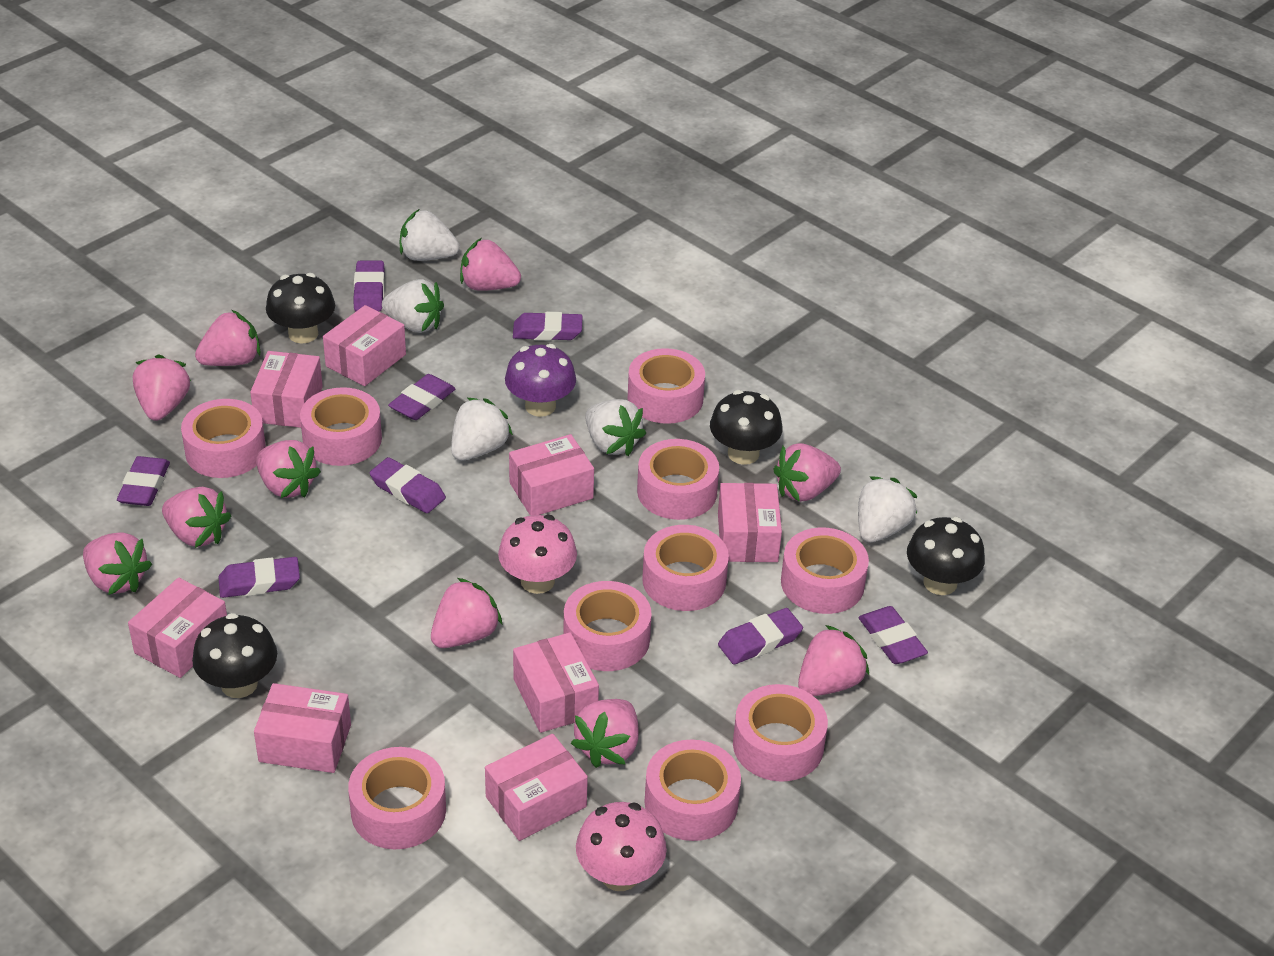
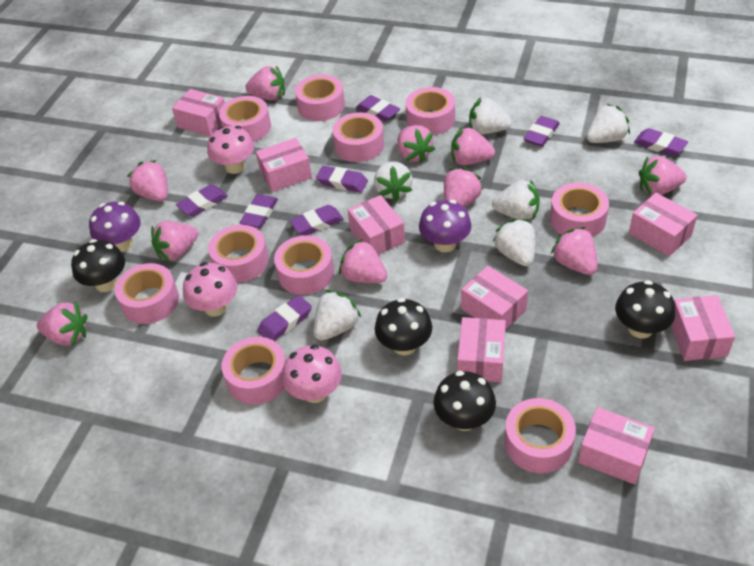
pink mushroom: [498,515,577,594] [576,802,667,891] = 2 -> [183,262,237,317] [207,126,254,174] [282,345,342,403] = 3
purple mushroom: [505,344,576,417] = 1 -> [89,201,141,252] [419,200,472,252] = 2
white strawberry: [382,279,444,333] [400,209,460,261] [451,398,513,461] [585,399,646,456] [858,476,918,543] = 5 -> [314,290,361,340] [374,161,412,202] [469,97,512,134] [492,179,540,220] [493,219,536,266] [586,104,630,143] = 6

